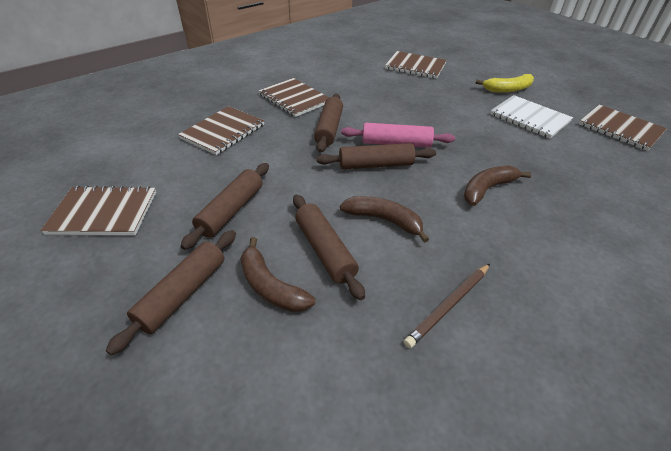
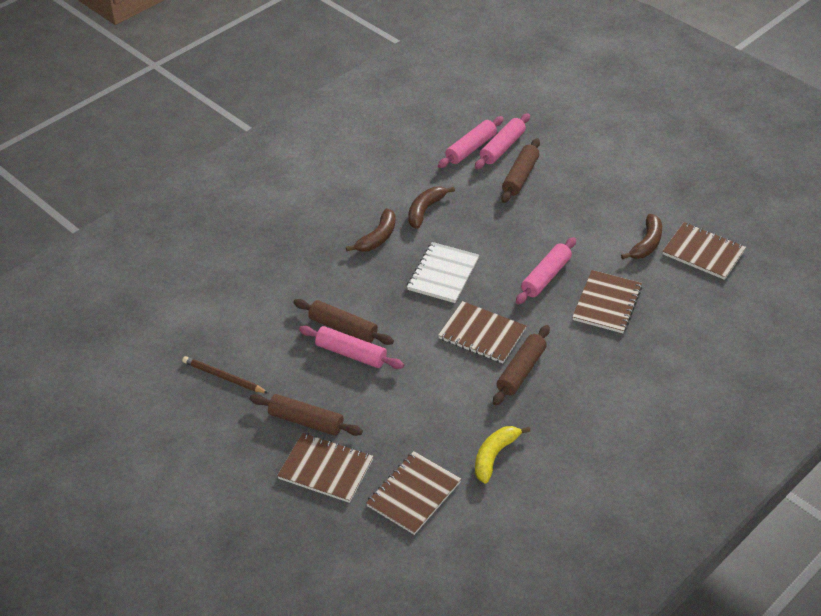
brown rolling pin: [106,230,236,355] [180,163,269,250] [293,195,365,300] [314,94,343,153] [316,143,436,169] = 5 -> [250,394,363,436] [293,299,394,345] [493,325,550,405] [501,138,540,203] = 4
pink rolling pin: [341,123,455,148] = 1 -> [299,326,404,369] [438,116,504,168] [475,113,530,169] [516,237,576,304] = 4

